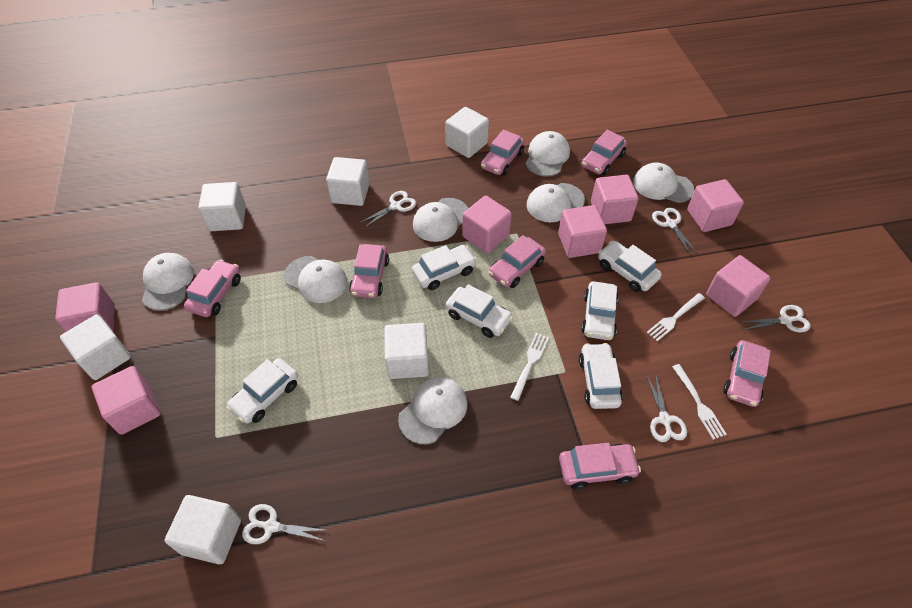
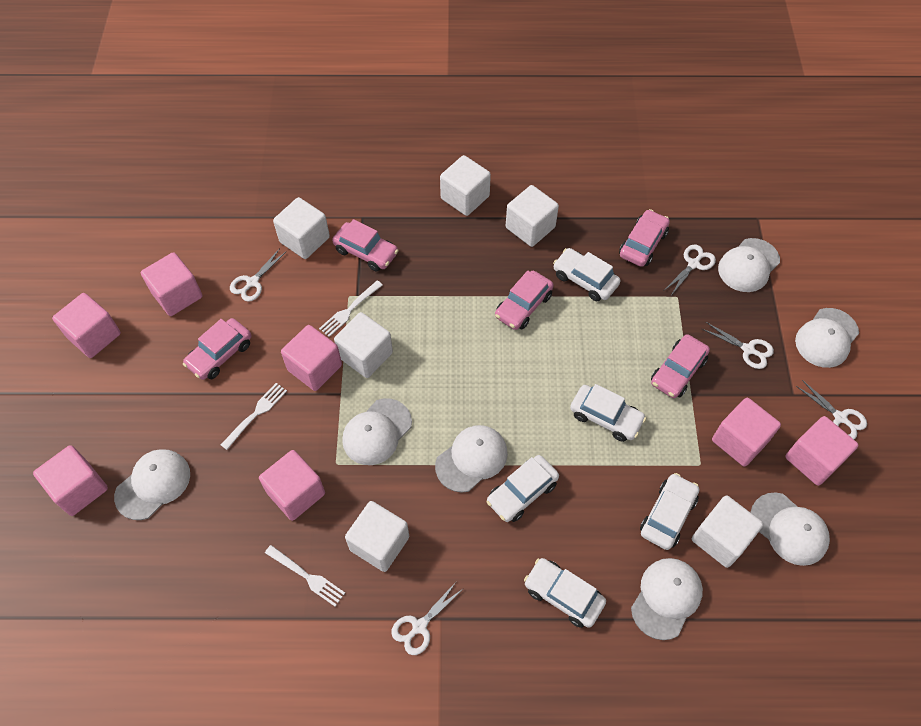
pink car: [184,260,241,317] [349,244,389,298] [481,130,525,176] [488,235,546,288] [559,443,641,489] [581,130,627,175] [723,340,771,407] = 7 -> [183,318,252,380] [332,219,399,271] [495,271,554,330] [619,209,670,267] [651,334,710,398] = 5
white car: [226,358,298,424] [412,245,477,290] [446,284,513,338] [579,343,623,409] [581,281,619,340] [598,241,662,292] = 6 -> [487,455,559,522] [524,558,606,628] [553,248,620,301] [570,384,646,442] [640,473,699,550] = 5

